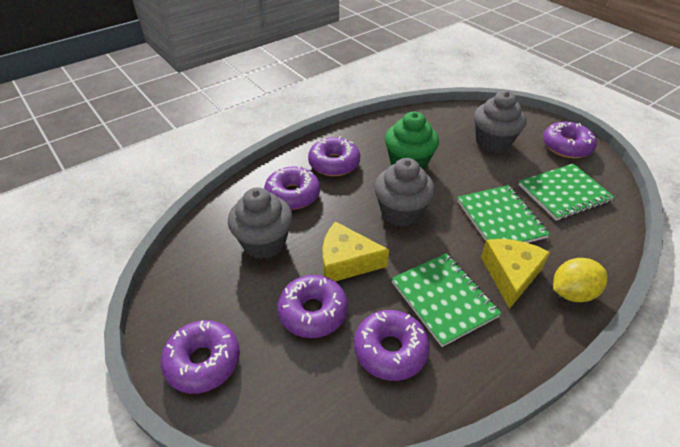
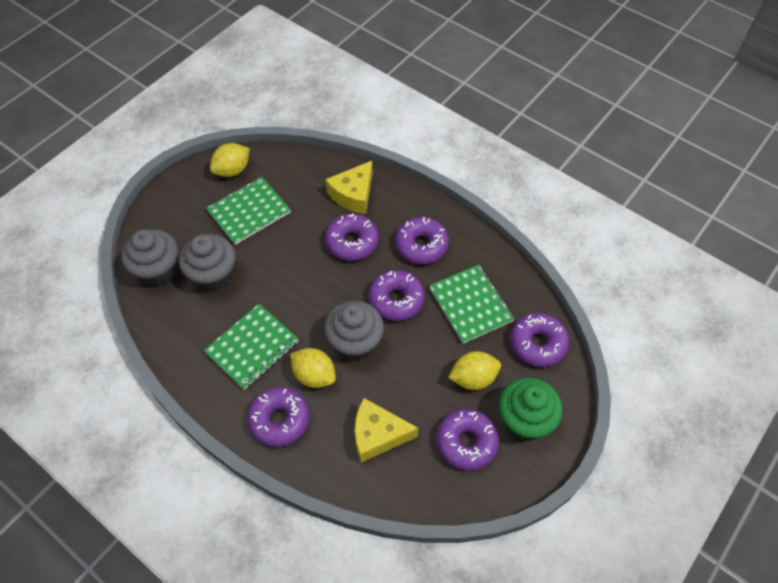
yellow lemon: [553,258,608,302] = 1 -> [210,143,250,177] [290,348,336,388] [448,351,501,390] = 3

